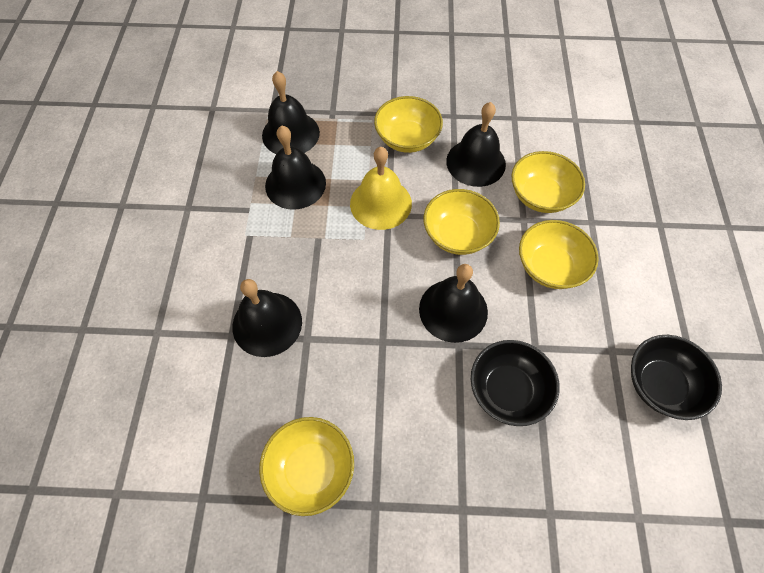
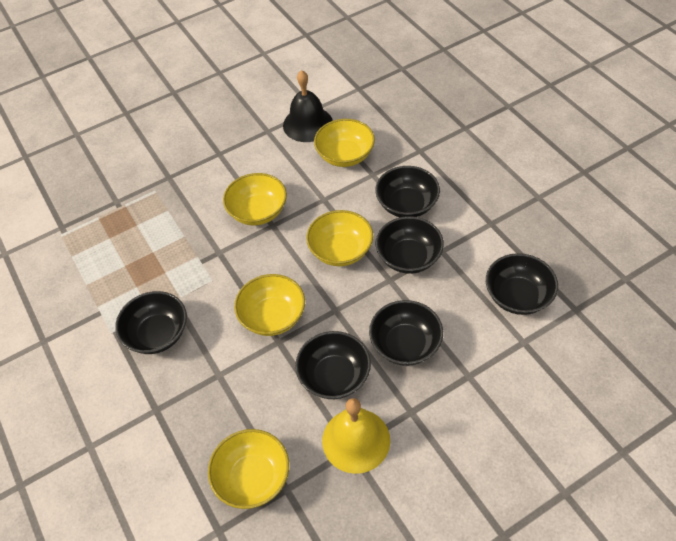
black bell: [233,279,302,357] [262,71,320,154] [265,126,326,210] [419,264,488,343] [446,102,506,187] = 5 -> [283,70,333,142] = 1
black bowl: [471,340,560,426] [631,335,722,420] = 2 -> [115,291,187,354] [295,331,371,399] [369,300,443,366] [375,166,440,217] [376,216,444,274] [486,253,558,315] = 6

